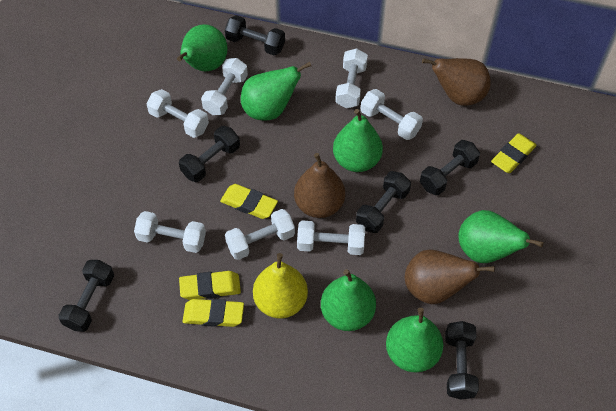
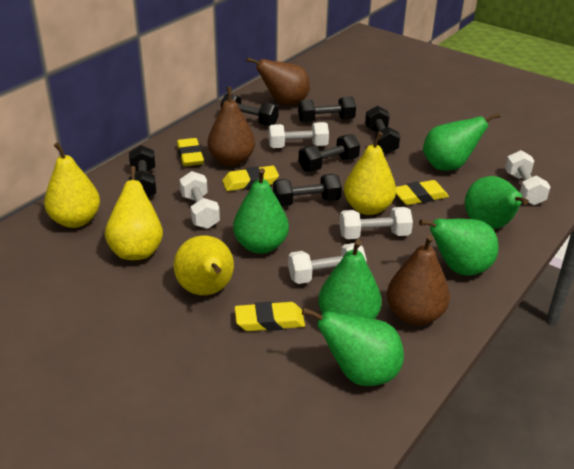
white dumbbell: [134,211,206,253] [146,89,209,138] [201,58,248,115] [225,209,295,260] [297,220,365,255] [335,48,368,108] [361,89,423,140] = 7 -> [180,171,220,229] [269,122,329,148] [288,243,367,284] [340,207,413,239] [505,150,550,205] = 5
yellow pear: [253,253,308,318] = 1 -> [44,142,100,228] [105,166,163,260] [173,235,234,295] [344,132,396,215] = 4

